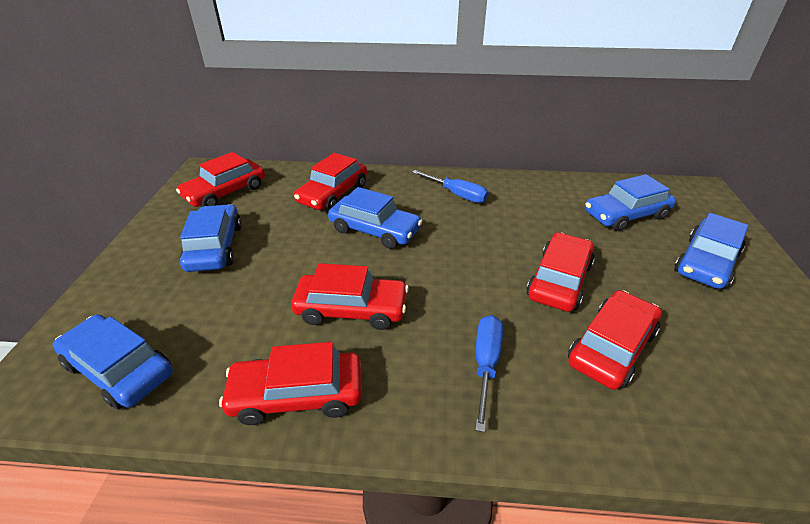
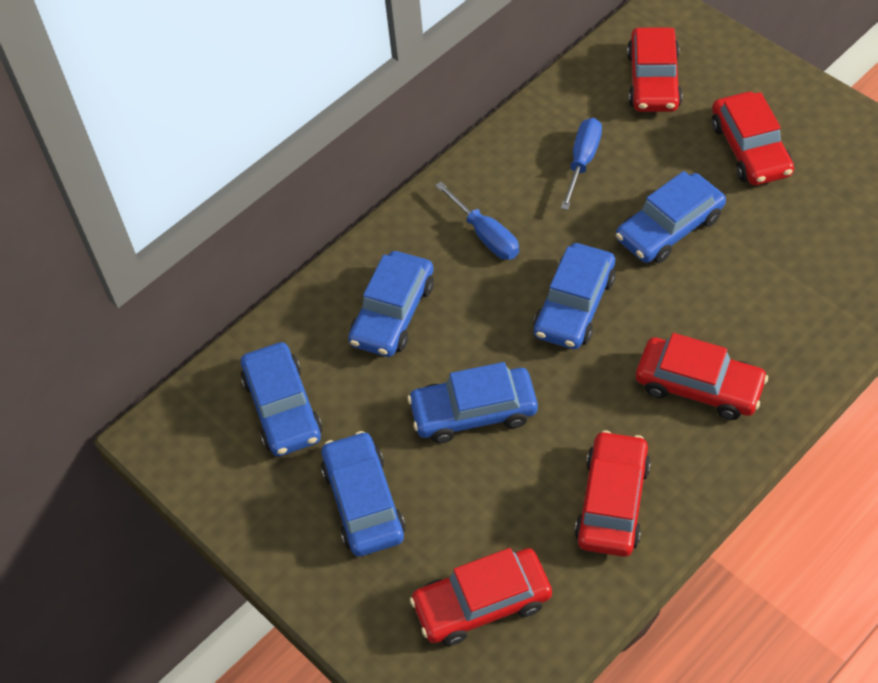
blue car: [53,314,173,410] [180,204,241,272] [328,187,423,249] [585,174,676,231] [674,213,749,289] = 5 -> [241,342,322,456] [321,431,405,557] [348,251,434,357] [407,362,538,443] [534,243,616,349] [616,171,726,263] = 6
red car: [176,152,265,207] [219,342,362,425] [291,263,409,330] [294,153,367,211] [526,232,595,312] [568,290,662,390] = 6 -> [410,548,552,646] [575,430,651,557] [627,27,682,112] [636,333,768,420] [712,92,794,185] = 5

